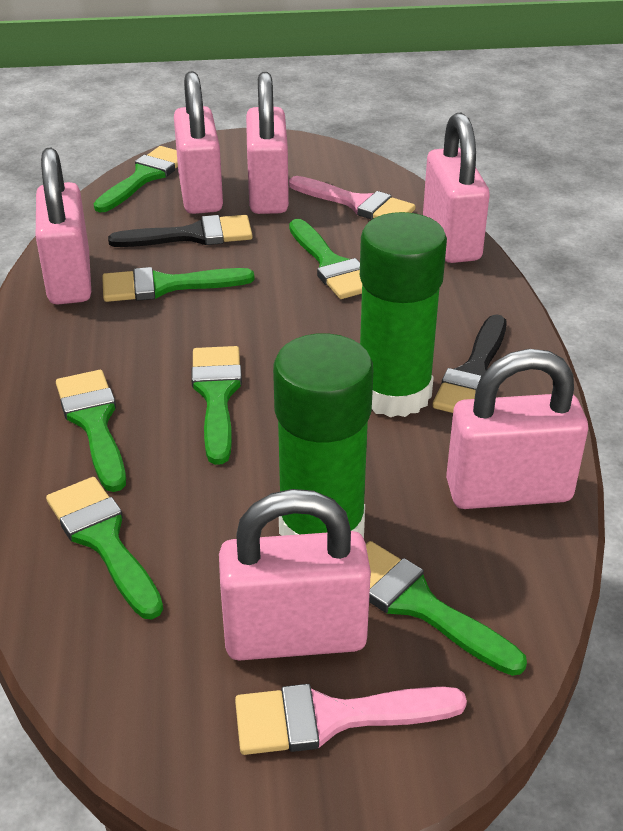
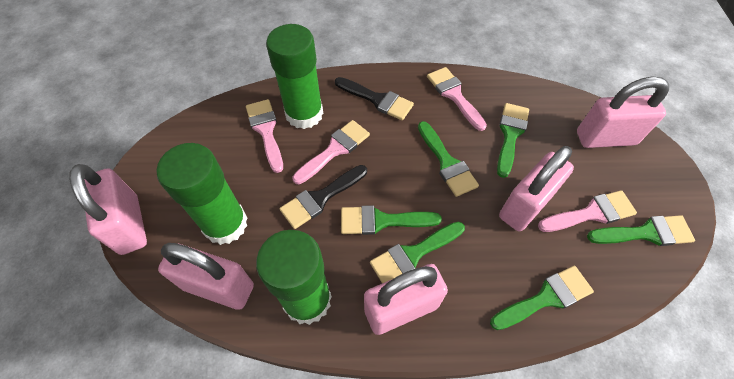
green brush: [46,477,163,619] [56,370,126,492] [93,146,178,212] [102,267,255,302] [191,346,242,465] [289,219,362,299] [366,541,527,676] = 7 -> [341,205,442,235] [370,222,465,283] [418,121,479,197] [490,266,594,330] [497,103,529,178] [587,215,695,246] = 6
green glue stick: [273,333,373,538] [360,212,447,417] = 2 -> [157,143,247,245] [256,230,332,325] [266,24,323,129] = 3
pink brush: [235,684,467,755] [289,176,415,219] = 2 -> [246,99,283,173] [293,120,370,184] [427,67,487,131] [538,190,637,232] = 4
pink padlock: [36,148,91,305] [174,71,223,214] [219,489,371,660] [246,72,289,214] [423,113,490,263] [446,349,588,509] = 6 -> [69,164,147,255] [158,243,254,310] [364,264,448,335] [499,146,574,232] [577,76,669,148] = 5

